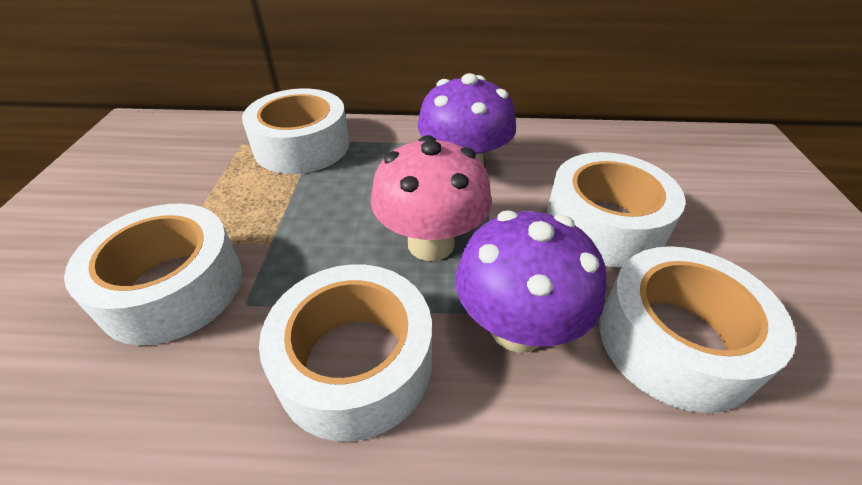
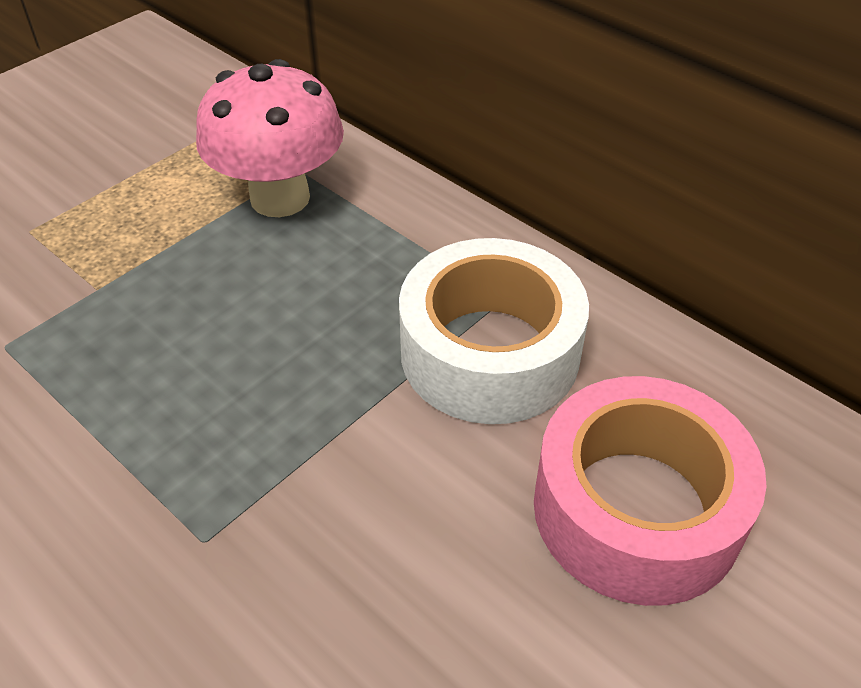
pink tape: none = 0 -> [534,376,767,606] = 1
purple mushroom: [418,73,516,166] [455,210,607,353] = 2 -> none = 0
white tape: [64,204,242,345] [242,88,349,174] [259,264,432,442] [546,152,685,267] [599,246,796,413] = 5 -> [399,238,589,424] = 1

